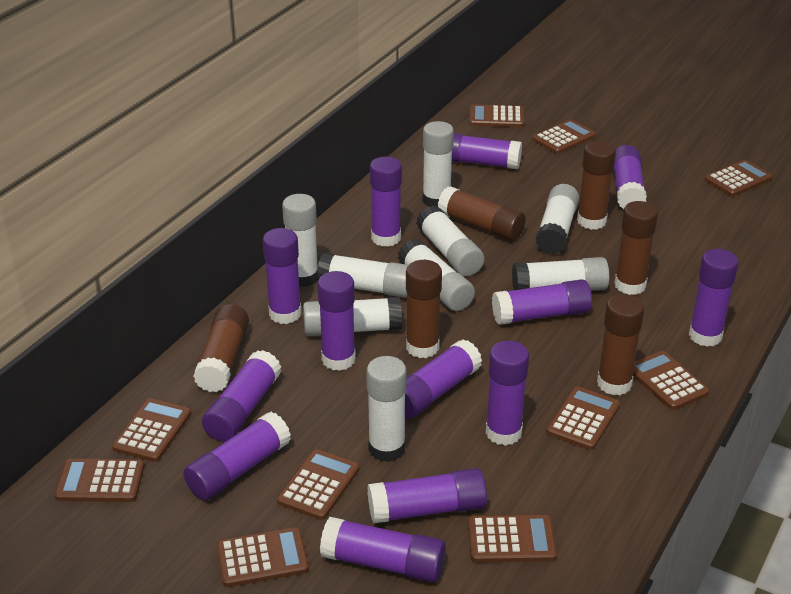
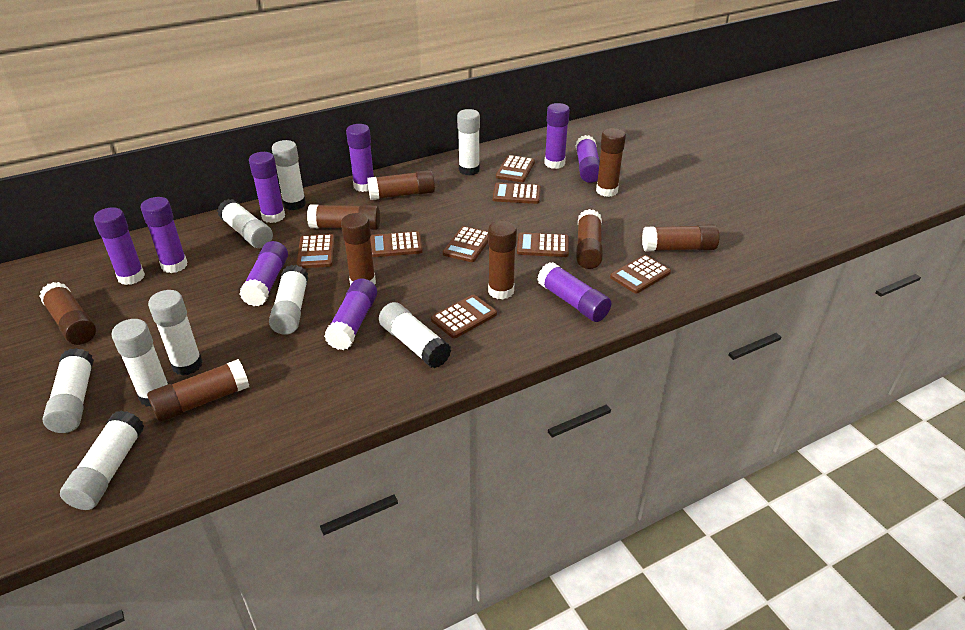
brown calculator: [55,459,144,502] [112,398,191,462] [217,527,309,587] [277,449,359,520] [468,515,557,563] [469,104,524,127] [532,119,596,154] [547,386,620,450] [633,351,709,410] [705,160,773,197] = 10 -> [296,234,335,268] [370,231,423,257] [431,294,497,338] [443,226,488,262] [493,183,541,204] [496,155,535,182] [517,232,569,257] [610,255,671,293] = 8
brown glue stick: [193,304,249,392] [406,260,442,358] [438,186,525,241] [577,141,616,230] [597,294,644,395] [614,201,658,295] = 6 -> [39,282,96,345] [147,359,249,422] [307,205,380,230] [341,213,376,286] [367,170,435,200] [488,221,517,300] [576,209,603,269] [596,128,626,197] [642,225,719,251] = 9
purple glue stick: [183,412,291,500] [202,350,281,442] [263,228,302,324] [317,271,356,371] [320,517,446,582] [367,468,487,524] [370,157,402,247] [405,339,482,419] [452,133,522,169] [486,341,529,446] [492,279,592,325] [613,145,647,210] [689,249,738,347] = 13 -> [94,207,145,285] [140,197,188,273] [239,241,288,306] [249,152,285,223] [324,278,377,350] [346,124,374,192] [537,262,611,322] [544,103,570,169] [575,135,600,183] = 9

